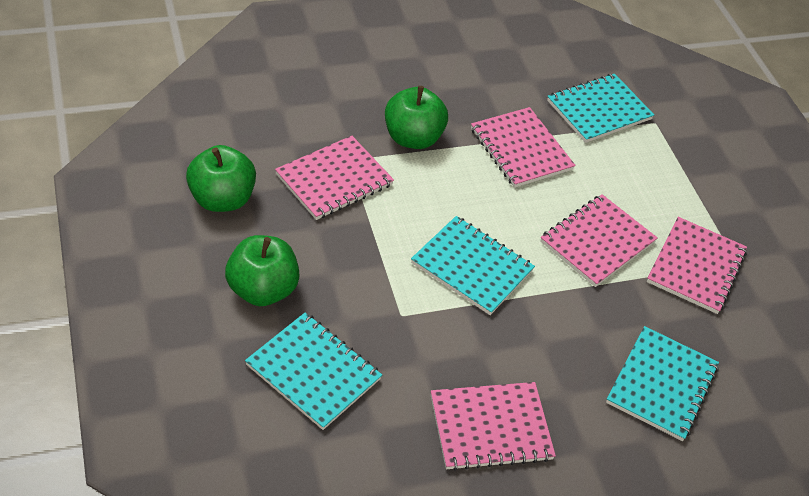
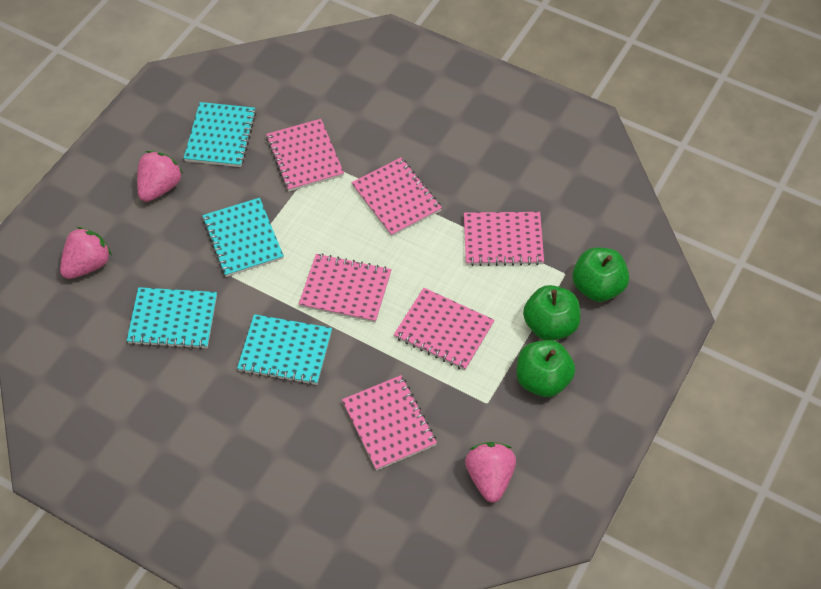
pink notebook: [275,136,394,220] [431,382,556,471] [471,107,576,188] [540,194,658,287] [647,217,747,314] = 5 -> [266,119,344,191] [299,253,392,323] [342,375,437,471] [351,158,442,236] [394,288,495,370] [464,212,544,266] = 6
pink strawberry: none = 0 -> [60,227,112,279] [137,151,183,202] [465,442,516,503] = 3

